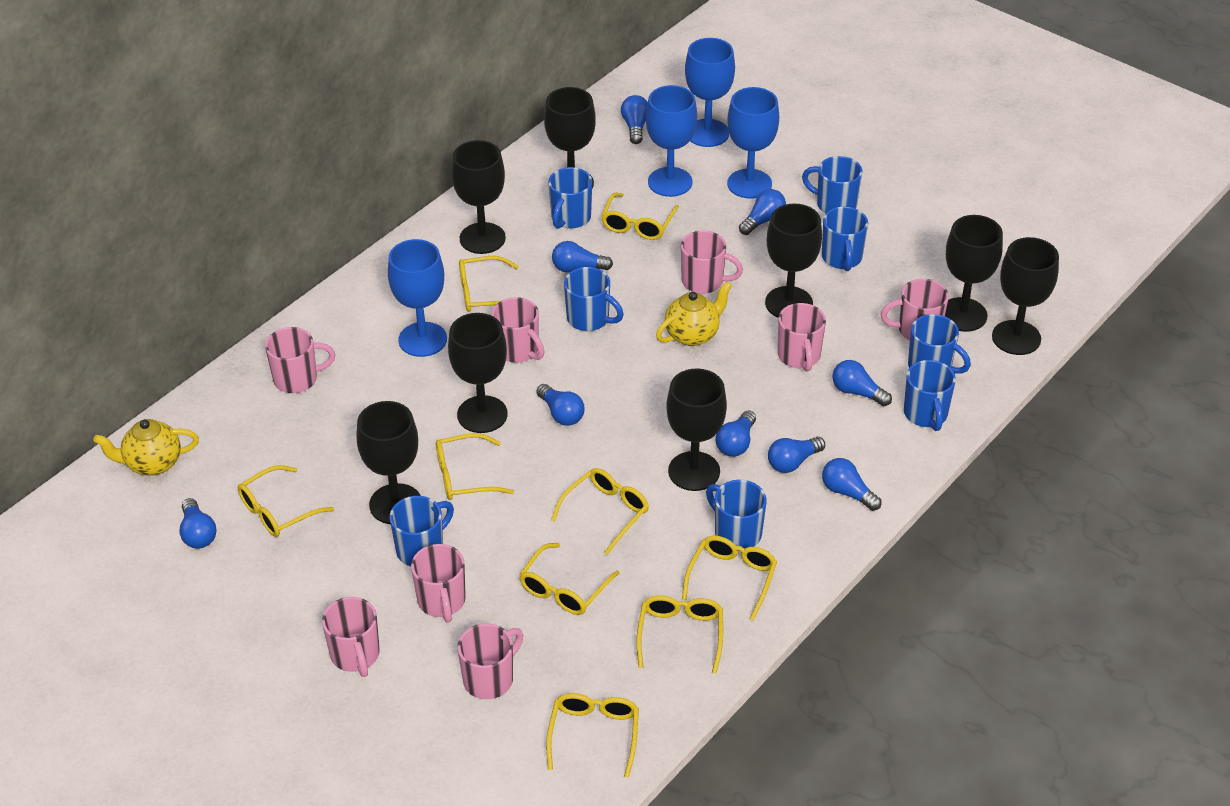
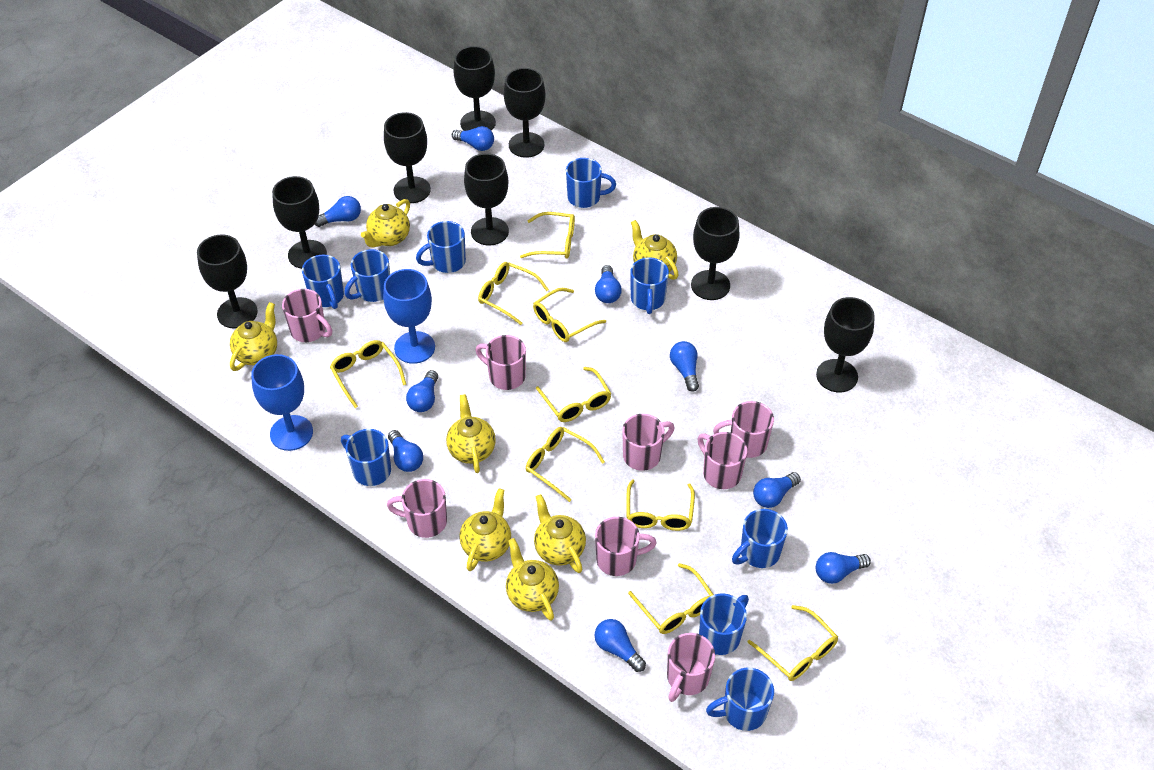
blue goblet: [388,239,447,357] [646,85,697,197] [685,38,735,147] [727,87,779,199] = 4 -> [251,354,313,451] [383,269,435,364] = 2
blue mug: [389,496,454,566] [548,167,592,229] [564,267,624,331] [706,480,767,551] [802,156,862,214] [822,207,868,271] [904,360,956,431] [908,314,971,374] = 8 -> [302,255,344,309] [341,429,391,486] [344,249,390,302] [416,221,466,273] [566,158,616,208] [630,257,669,314] [699,593,749,655] [706,667,774,731] [732,509,788,568] = 9
yellow teapot: [93,419,199,476] [656,281,732,346] = 2 -> [230,302,277,371] [361,199,410,248] [446,394,496,473] [459,488,511,571] [506,538,559,621] [534,494,586,573] [631,220,679,280] = 7

